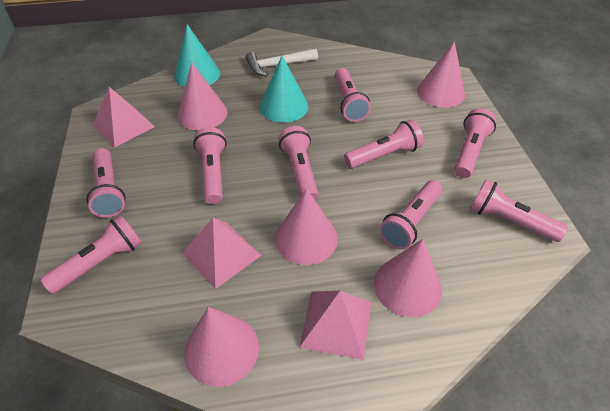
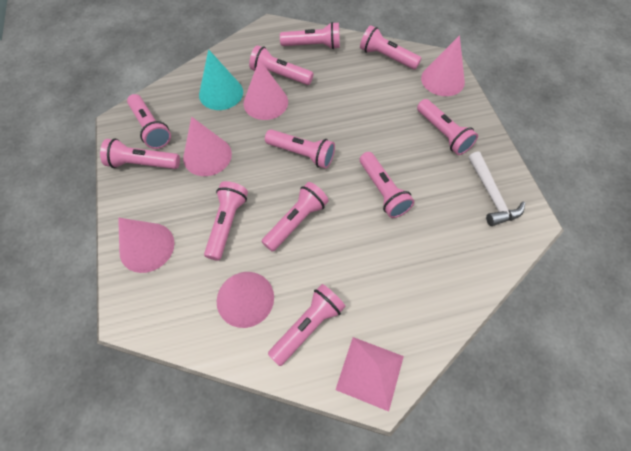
pink flashlight: [40,215,142,294] [86,148,126,217] [193,127,227,204] [279,126,318,200] [335,68,371,122] [344,120,423,169] [379,180,443,250] [454,109,497,178] [470,179,568,242] = 9 -> [100,138,180,169] [127,94,171,149] [204,181,248,261] [249,45,313,85] [262,182,329,252] [265,129,335,169] [268,284,346,366] [280,22,340,49] [360,25,422,69] [360,152,414,218] [417,99,478,155] = 11
pink pyramid: [93,87,155,148] [183,217,261,289] [299,291,371,360] = 3 -> [336,337,404,411] = 1
turquoise cone: [174,24,220,87] [260,56,309,123] = 2 -> [199,49,243,110] = 1

